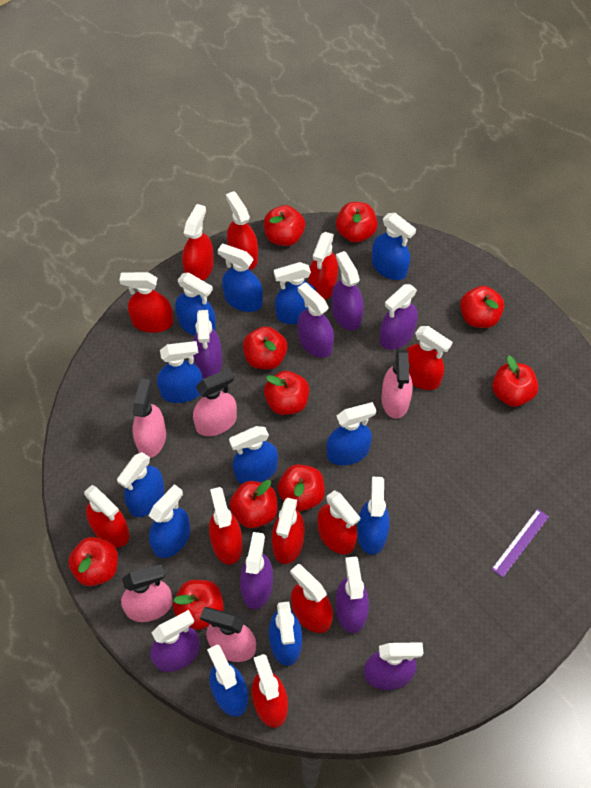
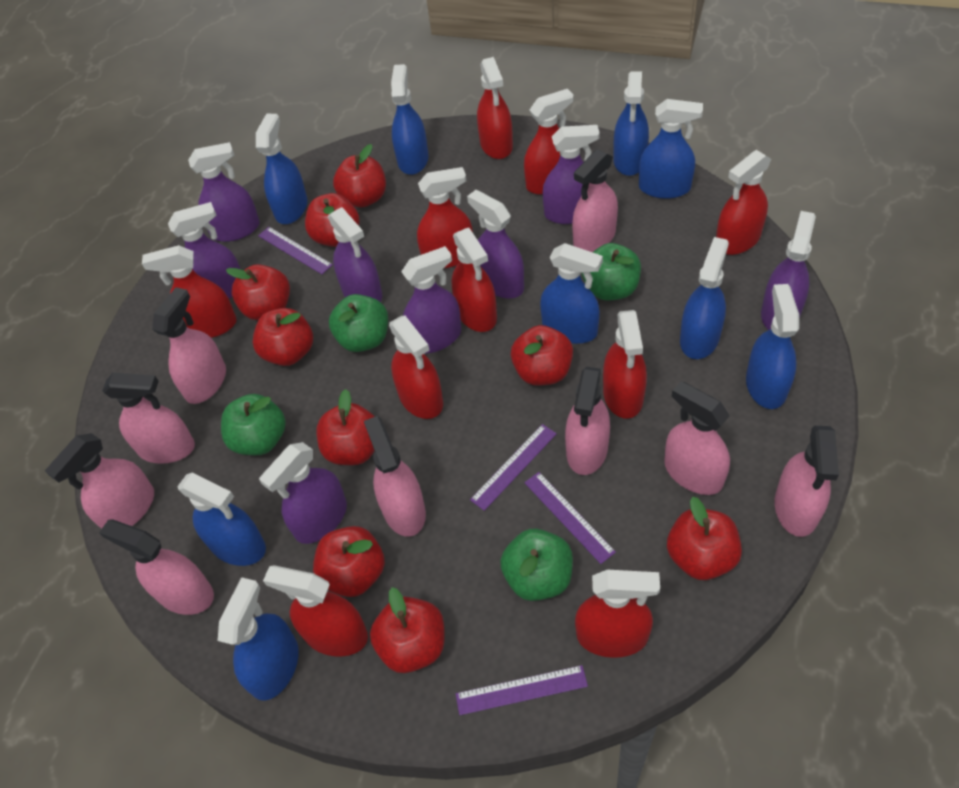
blue spray bottle: [117,452,165,517] [149,484,191,558] [157,341,203,403] [175,272,216,336] [207,645,248,717] [218,244,263,312] [229,426,278,484] [269,601,302,666] [274,262,317,324] [326,402,376,465] [357,477,390,555] [372,213,416,280] = 12 -> [177,473,266,566] [218,577,299,701] [256,114,307,224] [391,64,428,175] [540,243,603,344] [613,72,649,176] [639,99,703,199] [680,237,729,359] [746,284,799,409] = 9
green apple: none = 0 -> [221,394,286,455] [329,294,388,352] [500,528,573,601] [582,243,641,301] = 4
pink spray bottle: [121,564,173,622] [133,379,166,458] [193,368,237,436] [200,607,256,662] [381,350,413,419] = 5 -> [45,433,154,529] [99,519,214,615] [102,373,195,464] [152,287,226,404] [364,416,426,537] [565,367,610,475] [572,149,618,252] [664,381,730,495] [775,426,839,537] = 9
purple ruler: [492,509,549,577] = 1 -> [258,227,333,274] [456,665,588,715] [470,424,557,511] [524,472,616,564] = 4
red apple: [68,537,118,586] [173,580,224,630] [229,480,277,528] [243,326,287,370] [264,205,305,246] [264,371,309,415] [277,464,325,511] [336,202,378,243] [460,286,504,328] [492,355,539,407] = 10 -> [226,264,290,320] [252,308,313,366] [305,193,360,247] [313,526,385,597] [316,389,375,465] [333,144,386,208] [370,587,445,673] [511,325,573,386] [667,497,742,580] = 9
red spray bottle: [84,485,130,547] [119,272,173,333] [182,204,214,281] [209,487,242,565] [226,191,258,270] [252,654,288,728] [272,498,305,564] [290,564,333,633] [308,232,338,300] [317,490,360,555] [406,326,453,390] = 11 -> [142,245,237,338] [263,565,368,657] [389,316,443,419] [417,167,473,268] [452,228,497,332] [477,57,513,159] [524,89,574,195] [575,570,660,658] [603,310,647,419] [716,150,771,255] = 10

